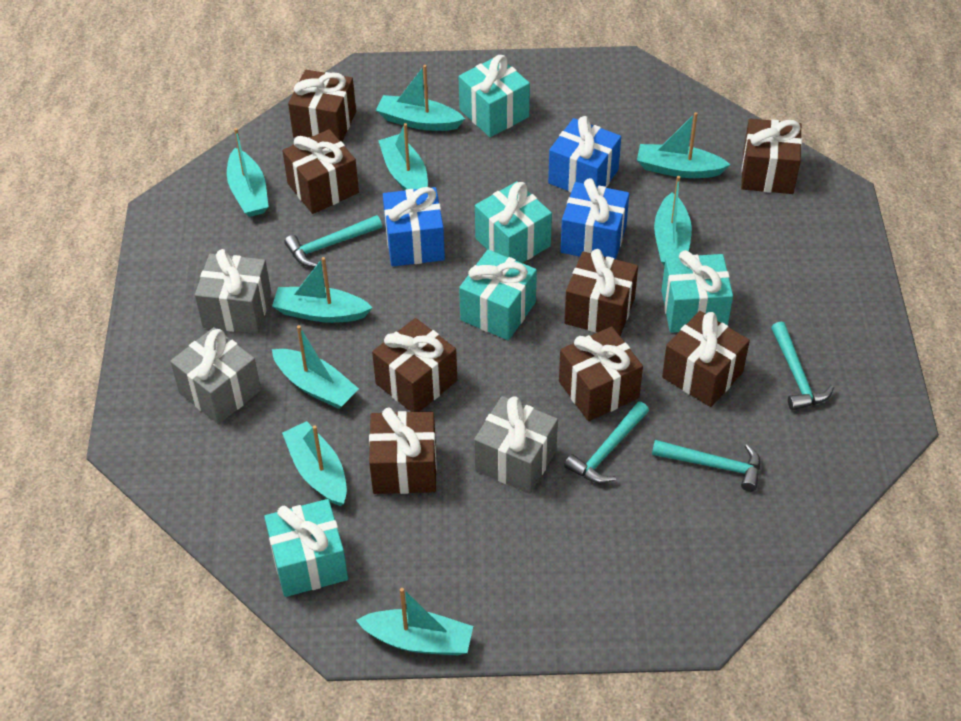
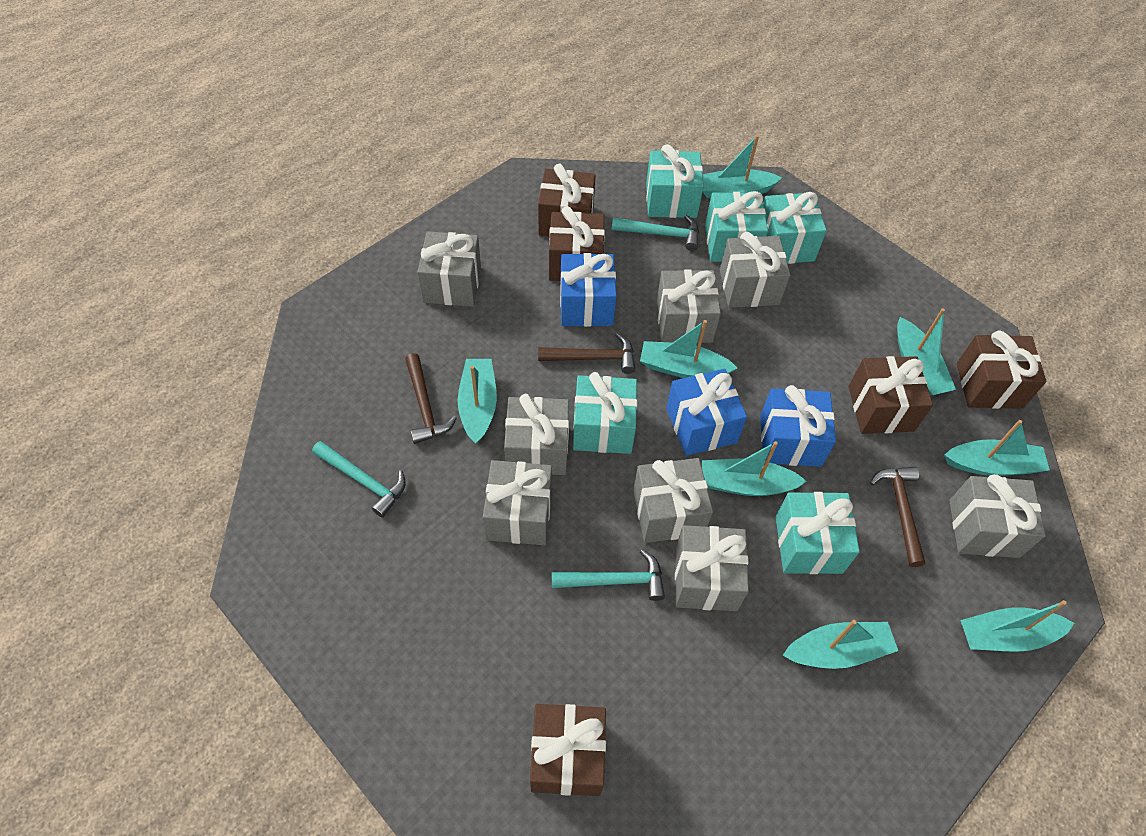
brown gift: [282,129,359,214] [288,70,356,142] [369,408,437,494] [372,318,457,412] [559,327,643,421] [564,249,638,336] [662,311,750,407] [741,119,802,194] = 8 -> [530,704,606,796] [538,164,595,237] [549,206,605,281] [848,356,933,434] [957,330,1046,409] = 5
brown hammer: none = 0 -> [405,353,457,444] [538,333,635,374] [870,467,926,567] = 3
grey gift: [170,327,261,424] [195,249,271,334] [474,396,558,494] = 3 -> [418,231,481,307] [483,460,552,545] [504,394,569,475] [633,458,713,543] [656,269,721,343] [675,525,749,611] [720,232,790,308] [949,474,1046,558] = 8
turquoise boat: [227,128,269,217] [272,257,373,323] [272,325,359,409] [282,421,347,506] [356,588,473,655] [376,65,465,131] [378,123,428,190] [637,112,731,178] [654,176,692,266] = 9 -> [458,359,497,444] [640,320,738,378] [702,441,807,496] [703,135,782,198] [783,620,898,669] [897,308,956,395] [944,420,1050,476] [960,600,1074,652] = 8
turquoise hammer: [284,215,382,267] [564,401,649,484] [652,440,760,492] [771,321,834,411] = 4 -> [312,441,406,518] [552,549,665,601] [612,215,699,251] = 3

